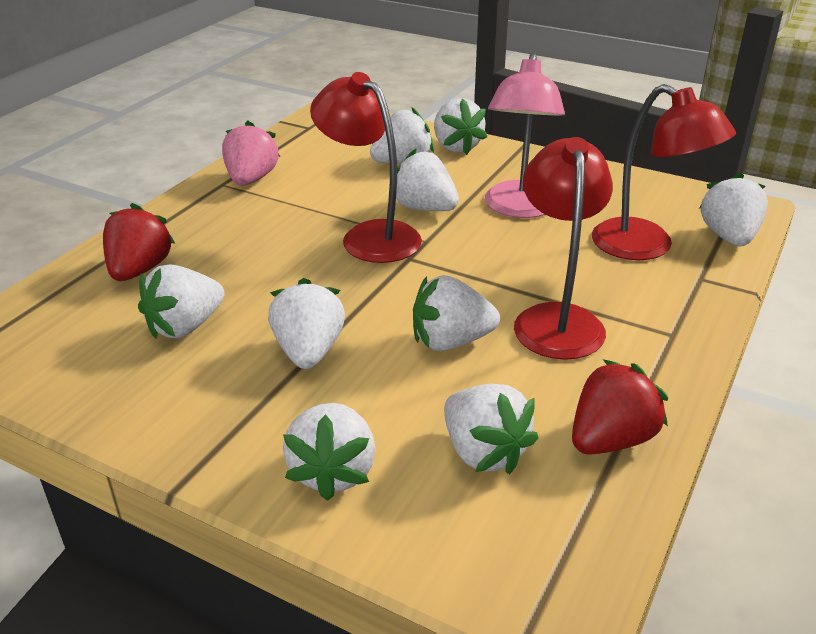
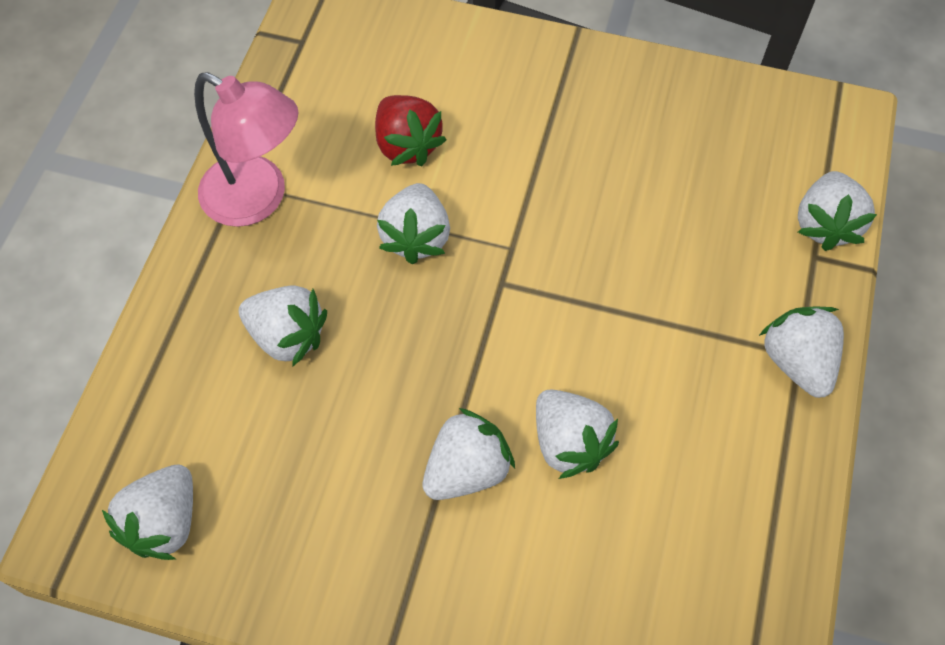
pink strawberry: [222,121,280,186] = 1 -> none = 0
red lamp: [310,72,422,263] [514,137,613,360] [592,84,736,260] = 3 -> none = 0
red strawberry: [103,203,175,281] [572,359,669,454] = 2 -> [375,95,447,166] = 1
white strawberry: [138,264,224,339] [268,278,345,369] [283,403,376,501] [370,107,434,164] [396,149,459,211] [413,275,500,351] [434,98,487,155] [444,384,538,474] [699,173,768,246] = 9 -> [102,465,193,560] [239,286,327,366] [377,183,450,264] [423,408,515,500] [536,389,619,479] [759,306,844,398] [798,171,877,251] = 7

